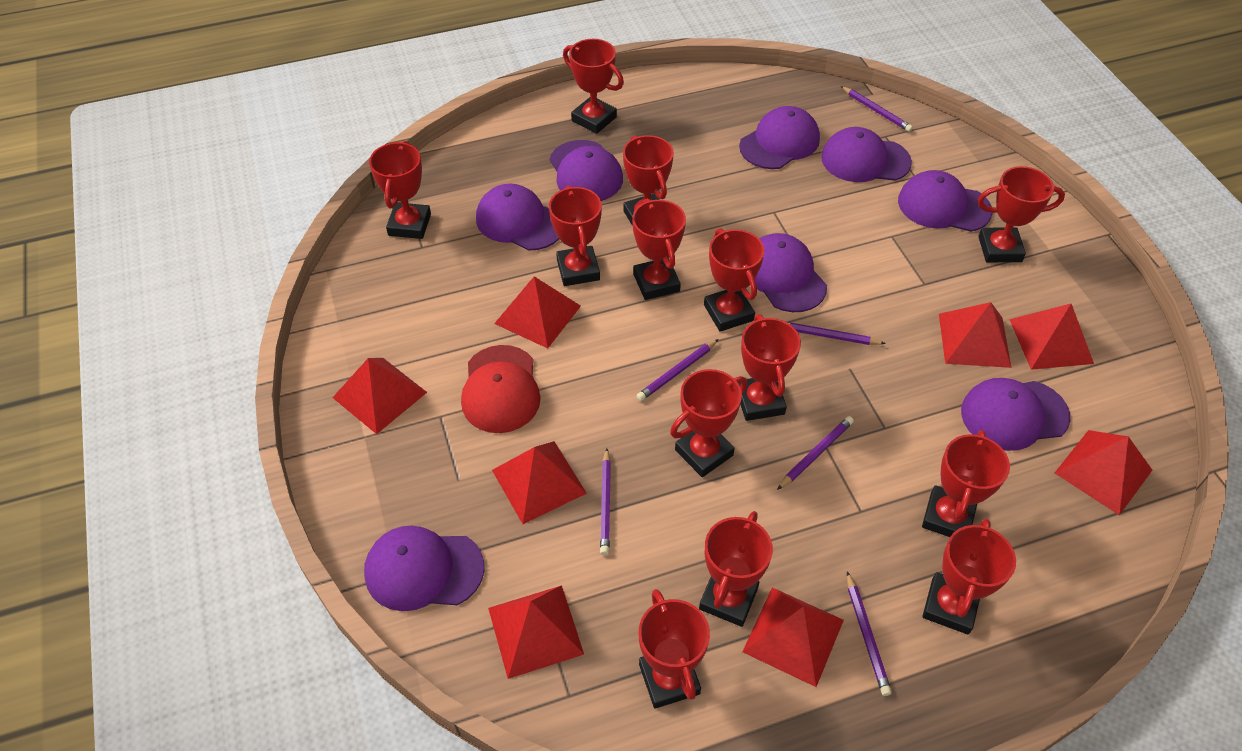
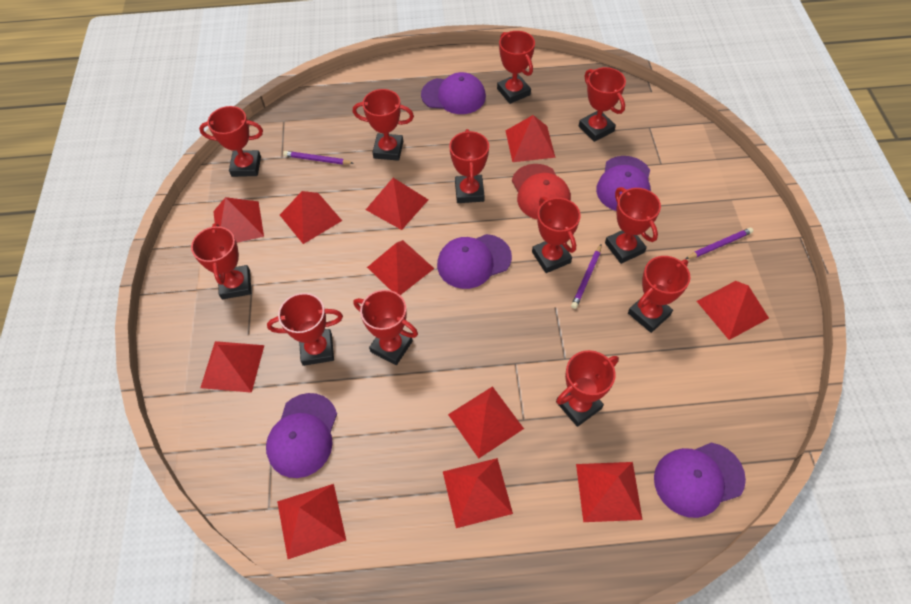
purple cap: [364,526,484,611] [476,184,559,251] [550,140,623,201] [739,106,820,169] [755,233,827,312] [821,127,912,182] [898,170,993,232] [961,378,1070,451] = 8 -> [266,393,337,478] [421,72,486,114] [437,234,512,289] [596,156,651,211] [654,443,746,518] = 5
purple pencil: [600,448,611,555] [636,339,719,401] [777,416,854,490] [787,322,886,345] [841,86,913,132] [847,571,892,696] = 6 -> [283,151,354,165] [571,245,601,309] [685,228,753,259] = 3
red pyramid: [332,358,427,434] [488,585,584,679] [492,441,587,524] [494,277,581,348] [742,587,844,687] [939,302,1012,368] [1009,304,1094,370] [1055,430,1152,515] = 8 -> [200,341,264,393] [213,197,264,243] [277,484,346,559] [280,191,342,244] [366,178,428,230] [367,240,434,295] [443,458,513,528] [448,386,524,458] [506,115,556,162] [576,462,643,522] [697,281,769,340] = 11
red trophy: [369,141,431,239] [549,185,602,286] [563,39,624,134] [623,135,674,226] [632,198,686,300] [639,589,710,709] [670,369,747,477] [699,511,773,627] [704,228,765,332] [738,314,801,421] [922,430,1010,537] [922,519,1016,635] [978,166,1065,262] = 13 -> [191,223,251,299] [199,106,263,177] [267,293,343,366] [353,89,414,161] [354,290,418,365] [449,129,489,203] [497,31,535,104] [532,197,581,273] [556,350,619,427] [579,67,626,142] [605,187,661,264] [628,256,691,333] = 12

